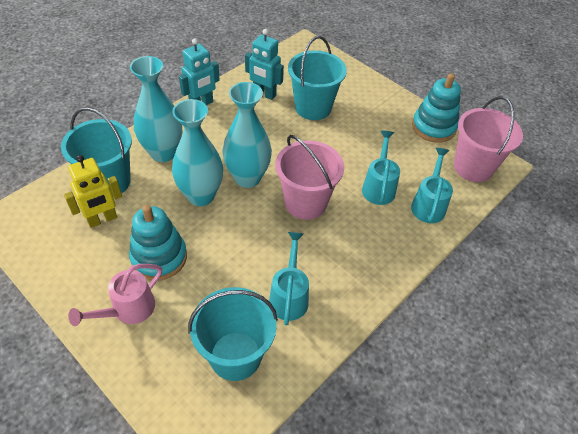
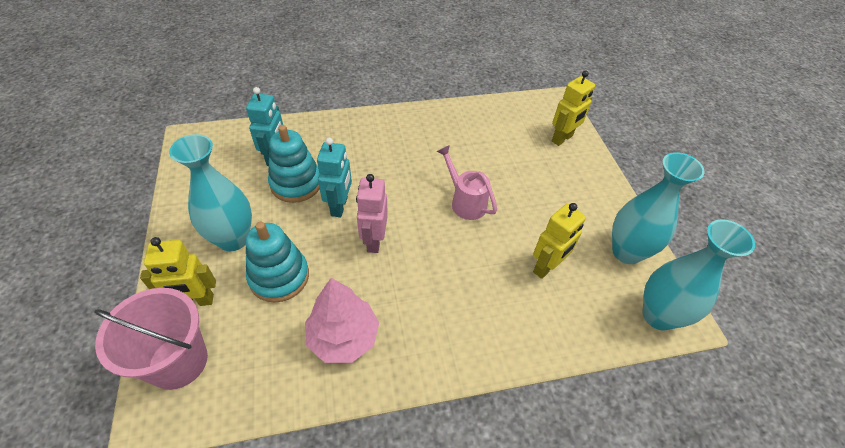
pink bucket: [275,135,344,220] [454,96,523,182] = 2 -> [94,288,208,390] = 1
pink robot: none = 0 -> [356,174,388,253] = 1
pink tree: none = 0 -> [305,278,380,363] = 1
turquoise bucket: [61,107,132,194] [188,287,278,381] [288,36,347,120] = 3 -> none = 0
turquoise watering can: [269,232,309,325] [362,131,400,205] [411,148,453,223] = 3 -> none = 0
yellow robot: [64,155,122,228] = 1 -> [140,237,216,306] [533,203,586,279] [552,71,595,146] = 3

